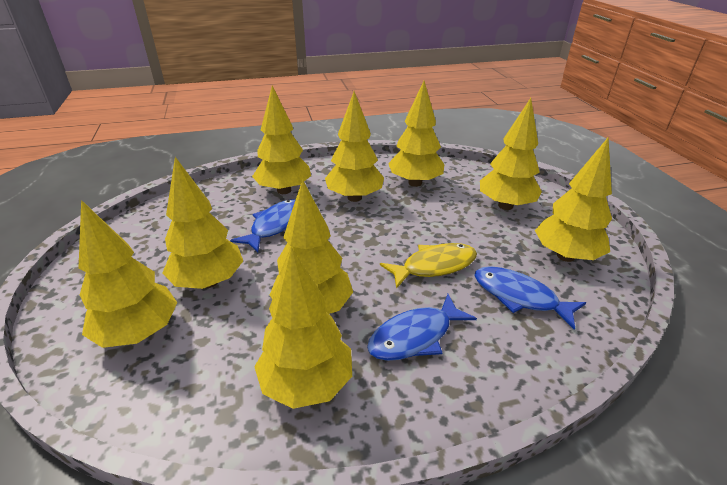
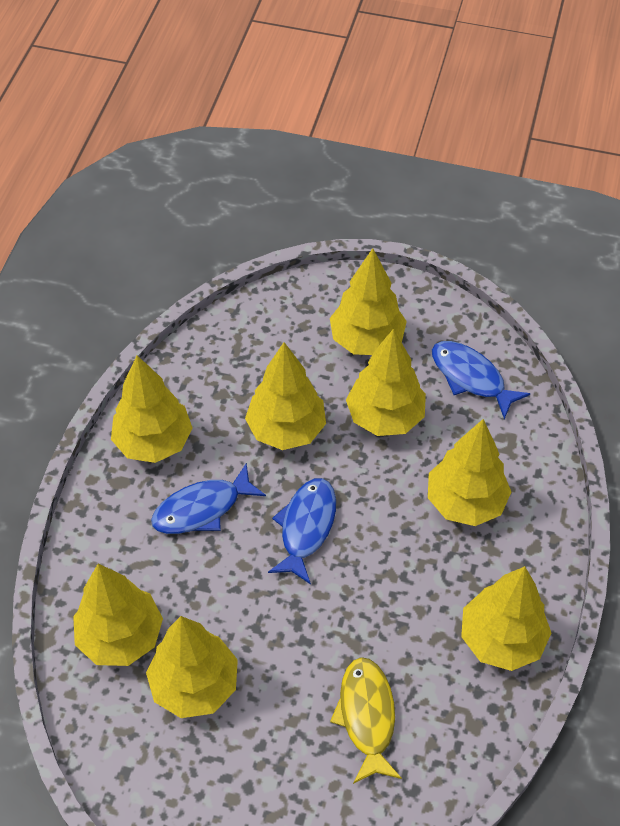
yellow tree: [78,200,177,348] [162,157,243,289] [252,86,311,194] [254,247,352,409] [270,179,353,314] [325,92,384,202] [388,81,444,187] [480,98,542,210] [535,137,612,262] = 9 -> [73,564,163,666] [111,356,193,463] [146,616,238,718] [245,342,326,450] [330,248,407,355] [346,329,426,436] [428,419,511,526] [461,566,551,671] = 8

